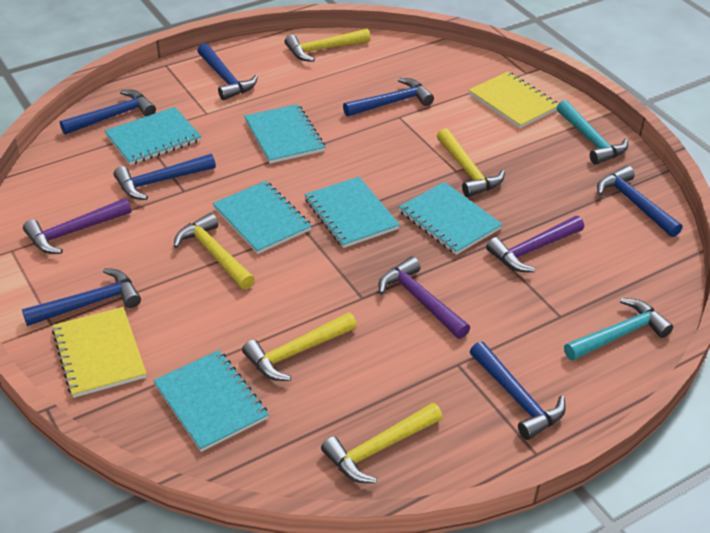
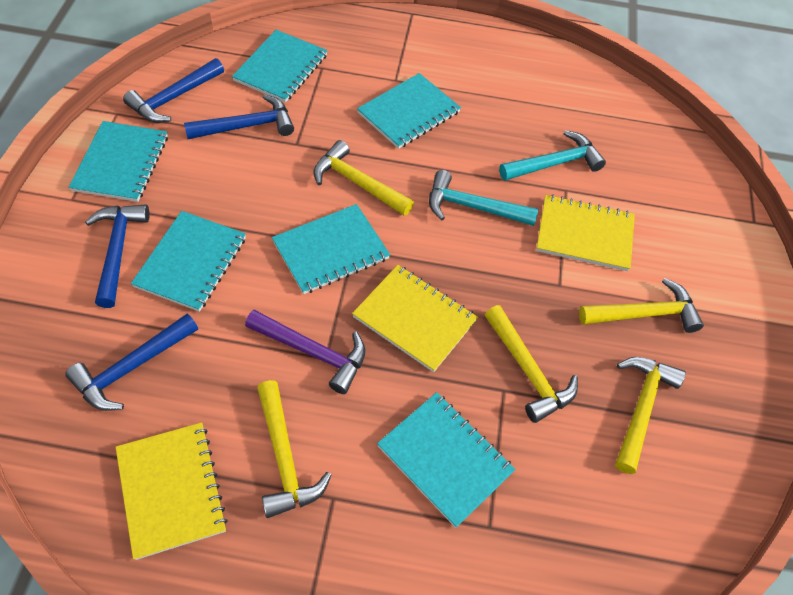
blue hammer: [22,268,141,326] [60,90,156,135] [114,154,216,200] [197,43,258,100] [343,78,434,117] [470,341,566,440] [597,166,683,237] = 7 -> [65,314,198,411] [85,204,150,308] [123,58,224,123] [184,94,294,139] = 4
purple hammer: [23,198,131,254] [379,257,470,339] [486,216,584,272] = 3 -> [245,310,366,394] = 1
yellow notebook: [52,307,147,398] [469,72,558,128] = 2 -> [115,422,228,560] [352,265,478,372] [536,195,635,271] = 3

